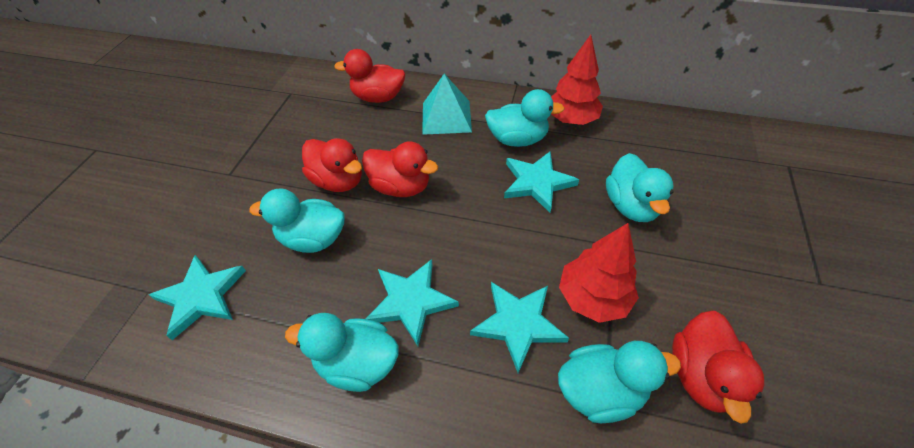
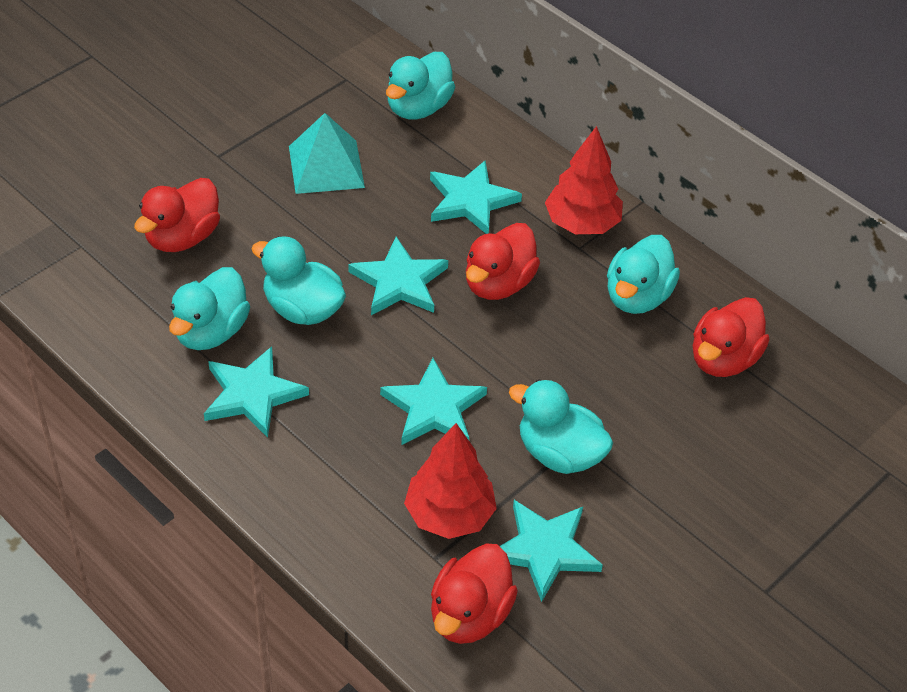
turquoise star: [149,255,246,340] [366,259,459,346] [470,282,569,373] [504,151,579,213] = 4 -> [204,346,309,438] [348,237,448,315] [380,358,487,445] [430,160,522,234] [500,500,603,602] = 5

